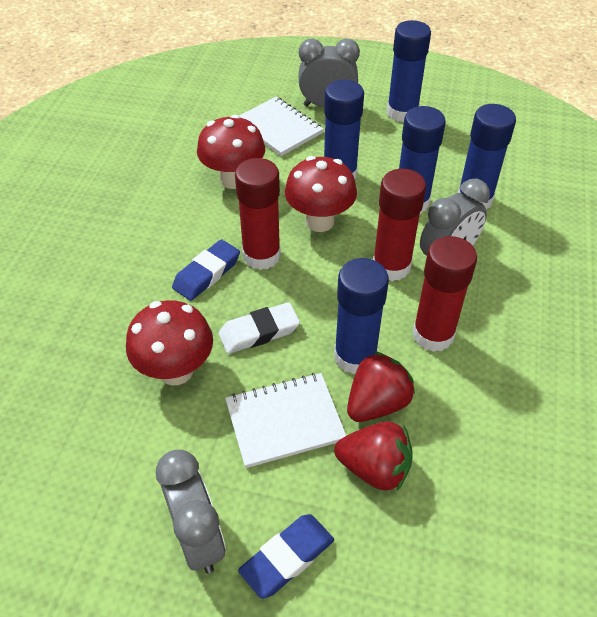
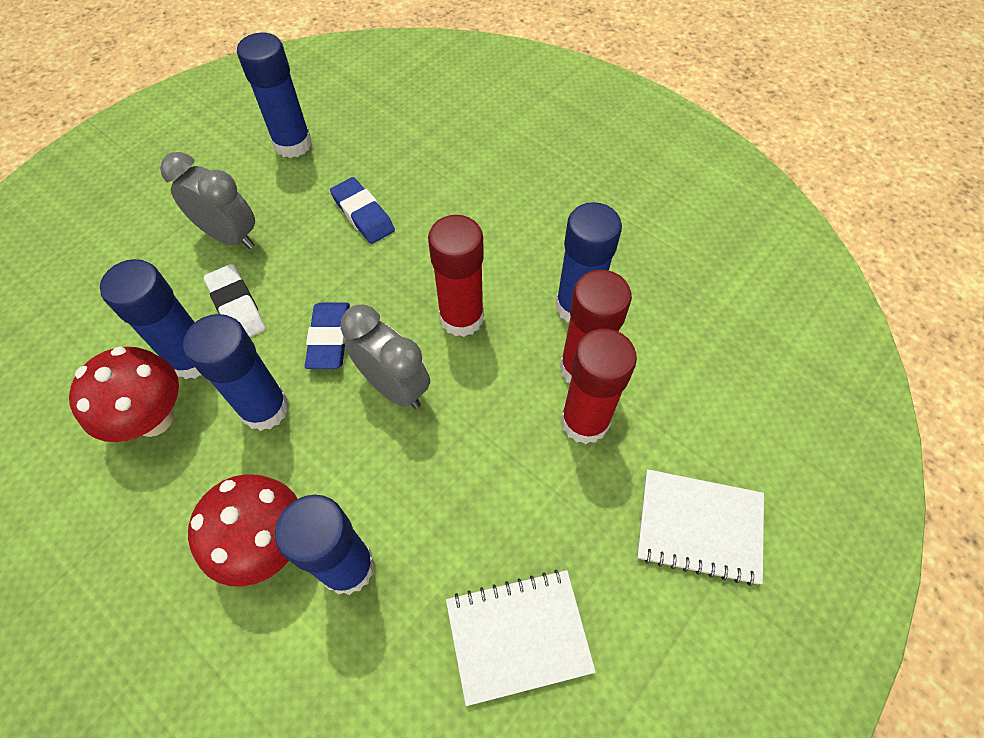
grey clock: [156,450,226,573] [299,38,360,107] [420,179,490,256] = 3 -> [160,152,255,249] [341,304,430,409] = 2
red mushroom: [126,300,213,385] [197,115,265,189] [285,156,357,232] = 3 -> [69,347,179,442] [188,474,298,587] = 2
red strawberry: [334,421,413,491] [347,351,415,422] = 2 -> none = 0

